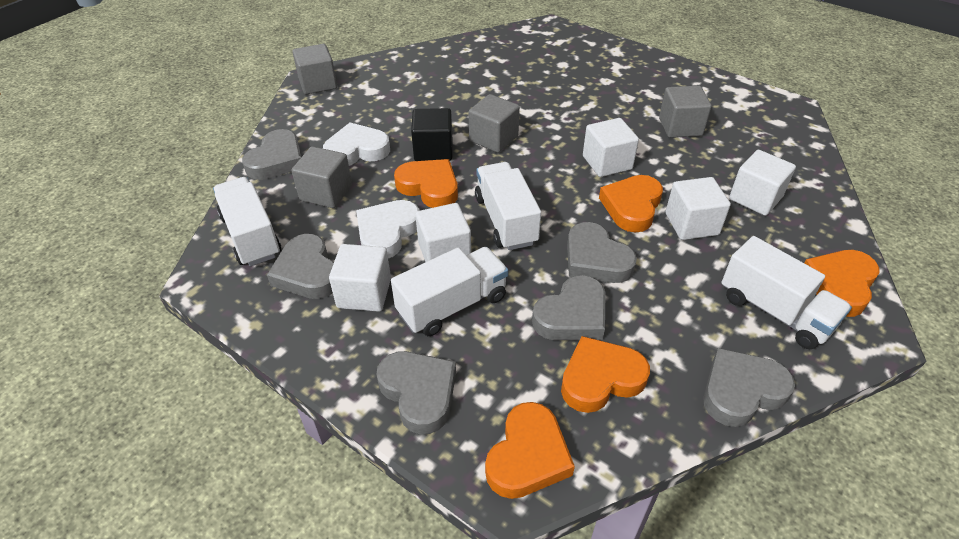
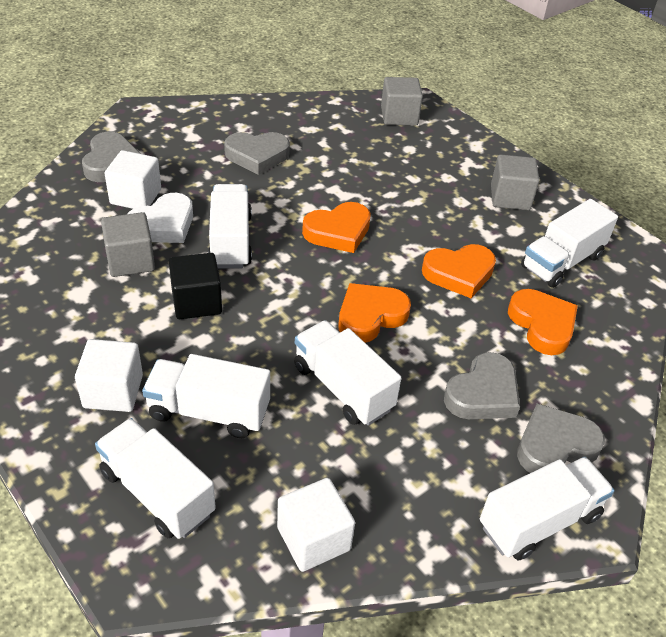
grey cube: [291,146,352,208] [292,44,337,95] [469,94,520,153] [659,86,712,138] = 4 -> [101,212,155,277] [381,77,423,126] [491,154,540,210] = 3
grey heart: [242,129,301,180] [267,234,334,299] [376,351,456,434] [532,275,606,340] [567,222,637,283] [703,348,795,427] = 6 -> [82,132,141,182] [224,132,290,175] [444,352,520,419] [517,403,605,473] = 4
orange heart: [394,159,458,208] [485,402,575,499] [561,336,650,413] [599,175,663,233] [804,250,880,317] = 5 -> [302,202,371,253] [338,283,411,343] [422,244,496,298] [508,289,578,355] = 4
white cube: [329,244,391,312] [415,203,471,262] [583,118,639,177] [665,177,731,240] [729,150,796,216] = 5 -> [75,339,143,412] [105,150,161,209] [277,478,355,572] = 3
white heart: [323,122,390,166] [356,200,420,258] = 2 -> [127,193,193,243] = 1
white truck: [213,177,281,266] [391,247,508,336] [475,162,541,250] [721,236,852,349] = 4 -> [95,418,216,539] [142,354,270,438] [208,184,252,269] [294,320,401,426] [480,457,615,560] [521,199,618,288] = 6

